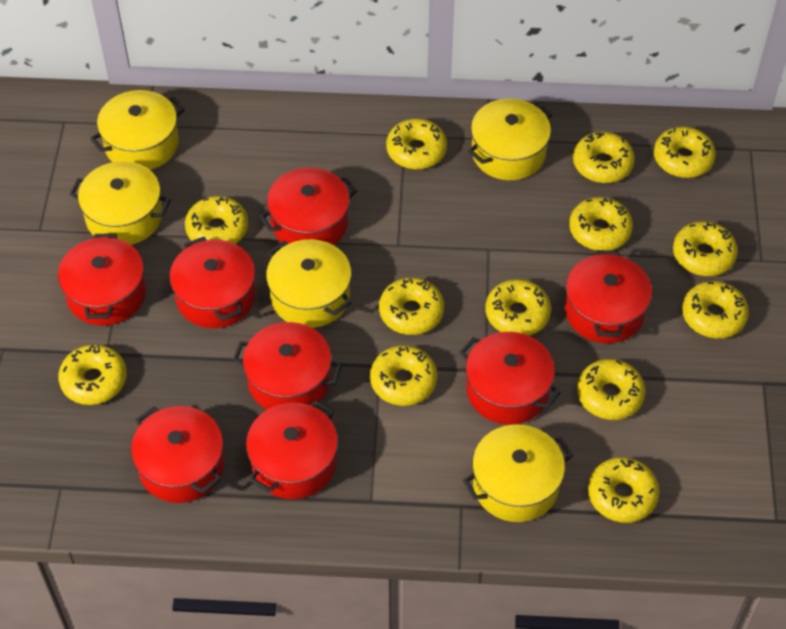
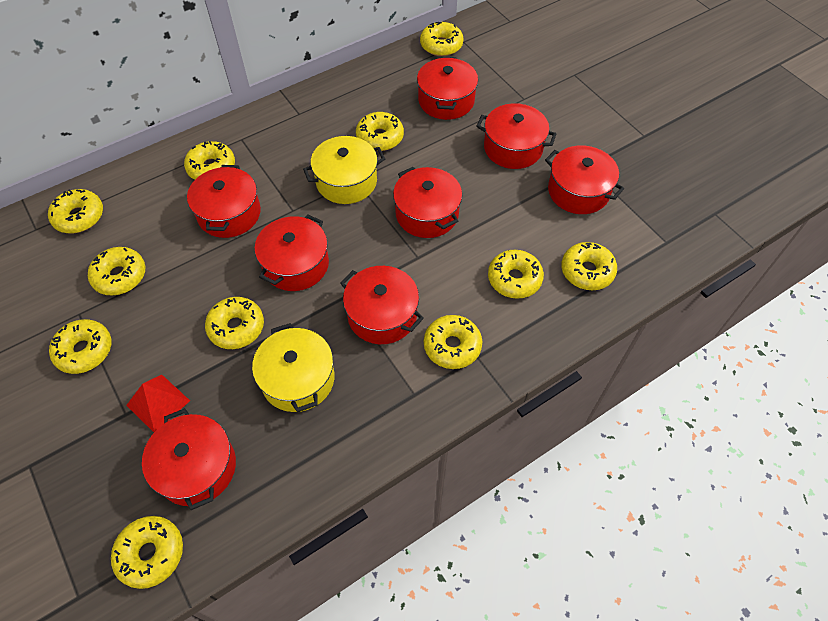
red pyramid: none = 0 -> [126,375,190,432] = 1
yellow donut: [58,344,127,405] [185,196,248,244] [370,345,437,406] [379,277,444,335] [386,119,447,169] [486,279,551,336] [569,197,633,251] [573,132,635,183] [577,359,646,420] [588,457,660,523] [654,127,716,178] [673,221,738,276] [682,281,749,338] = 13 -> [48,189,103,233] [49,319,111,374] [88,247,146,296] [111,516,183,589] [184,141,235,180] [205,297,264,349] [356,112,404,151] [420,22,464,56] [424,315,482,369] [488,250,544,299] [561,242,617,290] = 11
yellow pot: [70,161,171,245] [90,90,185,170] [266,239,352,328] [463,424,573,522] [468,99,552,180] = 5 -> [252,323,334,412] [303,136,385,204] = 2

